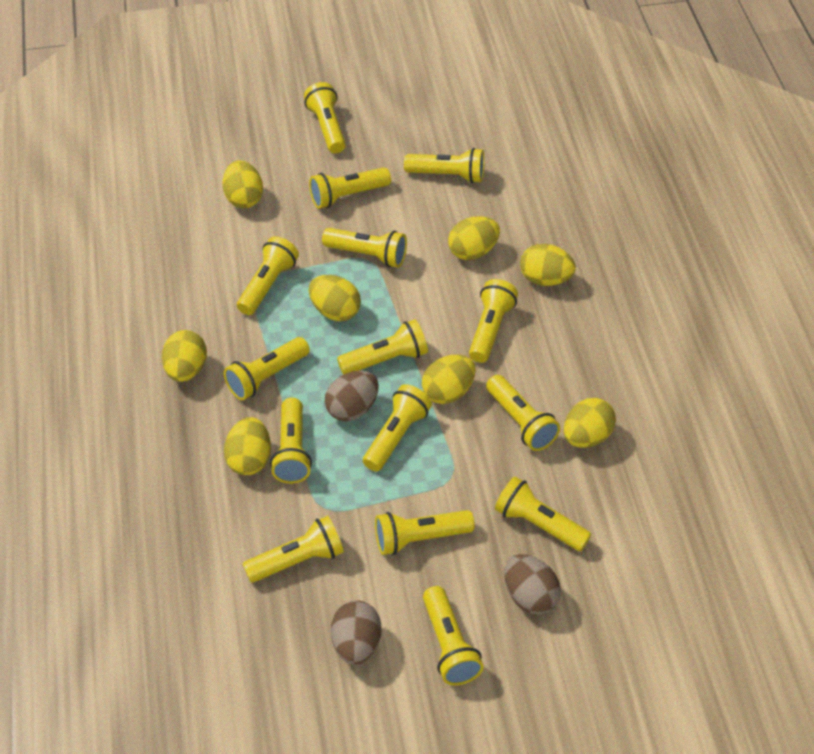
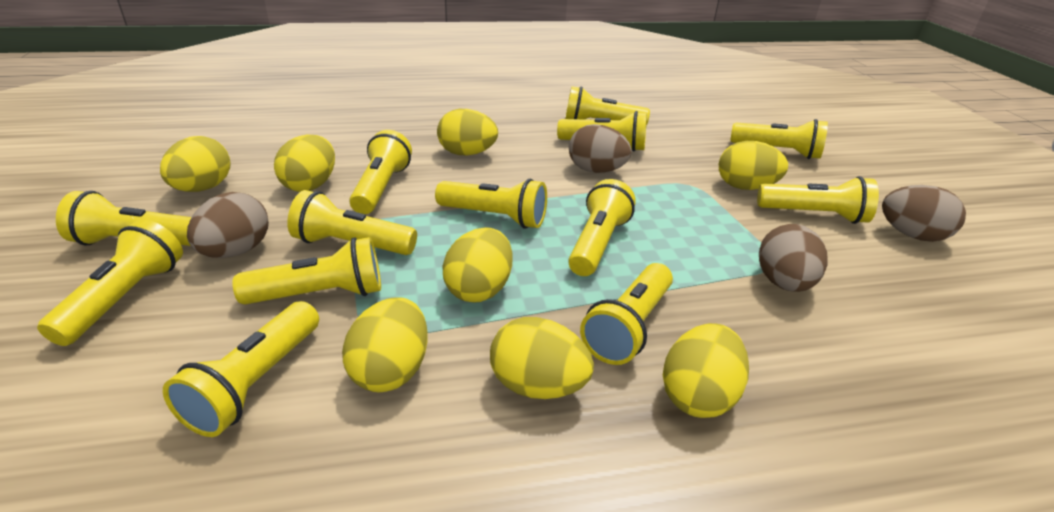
brown egg: [325,371,379,421] [331,600,381,665] [504,554,561,614] = 3 -> [187,192,269,258] [569,124,632,173] [759,224,827,292] [882,185,966,242] = 4
yellow flashlight: [224,337,310,400] [237,236,299,315] [243,516,344,583] [270,398,312,484] [304,82,346,153] [309,167,391,209] [322,228,407,267] [337,319,428,375] [363,384,432,472] [375,510,475,555] [404,148,485,183] [423,586,484,686] [469,279,518,363] [486,375,560,451] [495,477,591,551] = 15 -> [37,219,183,346] [56,191,192,246] [163,301,319,437] [232,237,381,305] [287,190,417,255] [349,130,412,214] [435,179,547,229] [557,111,647,151] [565,86,650,126] [568,179,636,276] [580,263,673,365] [730,119,828,159] [757,176,879,224] = 13

